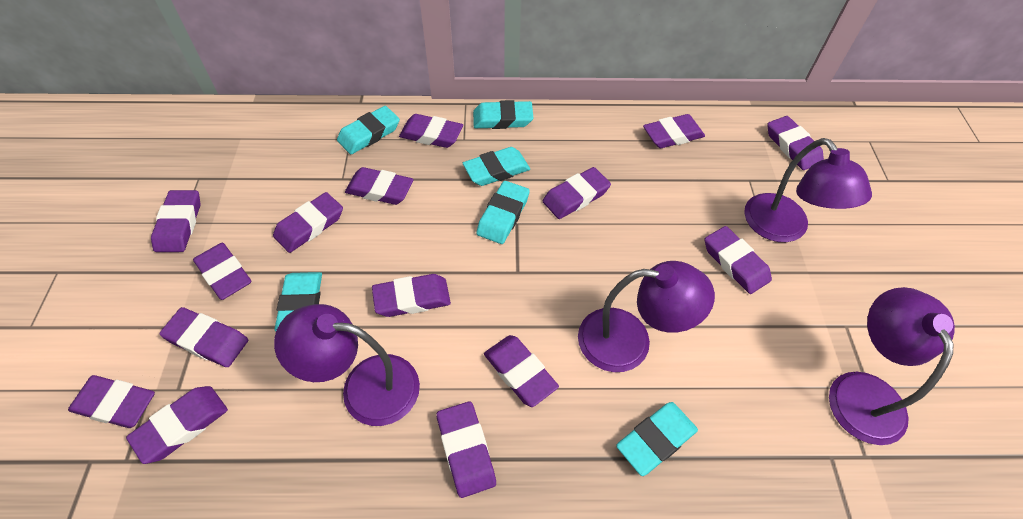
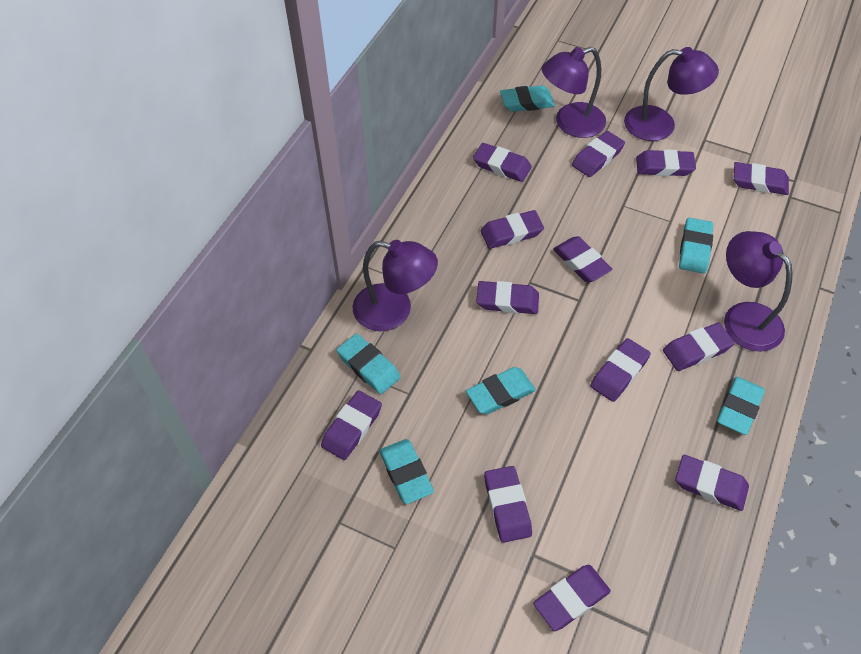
purple eraser: [68,375,155,428] [126,386,228,464] [151,190,200,252] [159,307,248,367] [193,243,252,300] [273,192,343,253] [345,167,413,205] [372,274,451,317] [399,114,463,148] [436,401,496,498] [484,335,559,407] [542,167,611,219] [643,114,705,148] [705,226,772,294] [767,116,824,170] = 15 -> [321,390,382,460] [473,143,532,182] [476,281,539,314] [481,210,544,249] [484,466,532,543] [533,565,611,631] [553,236,612,282] [572,131,625,177] [590,338,651,402] [636,149,696,176] [663,323,734,371] [675,455,749,511] [734,162,789,195] = 13

